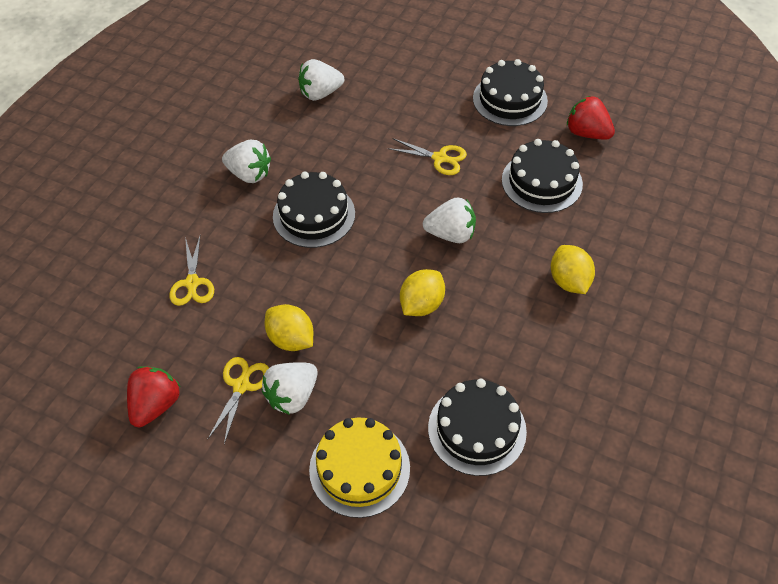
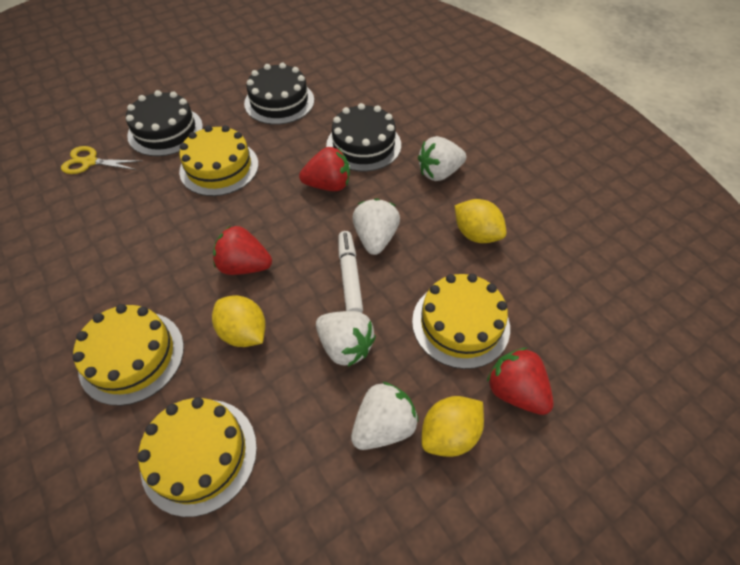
black cake: [273,172,355,248] [428,379,527,476] [473,59,548,126] [502,139,583,213] = 4 -> [126,90,203,156] [244,63,314,125] [326,103,401,172] = 3
red strawberry: [127,366,181,427] [567,96,615,140] = 2 -> [213,226,272,275] [299,147,350,191] [487,348,554,415] = 3
white marker: none = 0 -> [338,231,363,313] = 1
yellow cake: [309,418,410,518] = 1 -> [73,304,184,406] [137,397,257,517] [179,125,259,196] [412,274,510,369] = 4
yellow scissors: [169,236,214,306] [207,357,269,444] [388,138,467,175] = 3 -> [61,146,141,174] = 1

